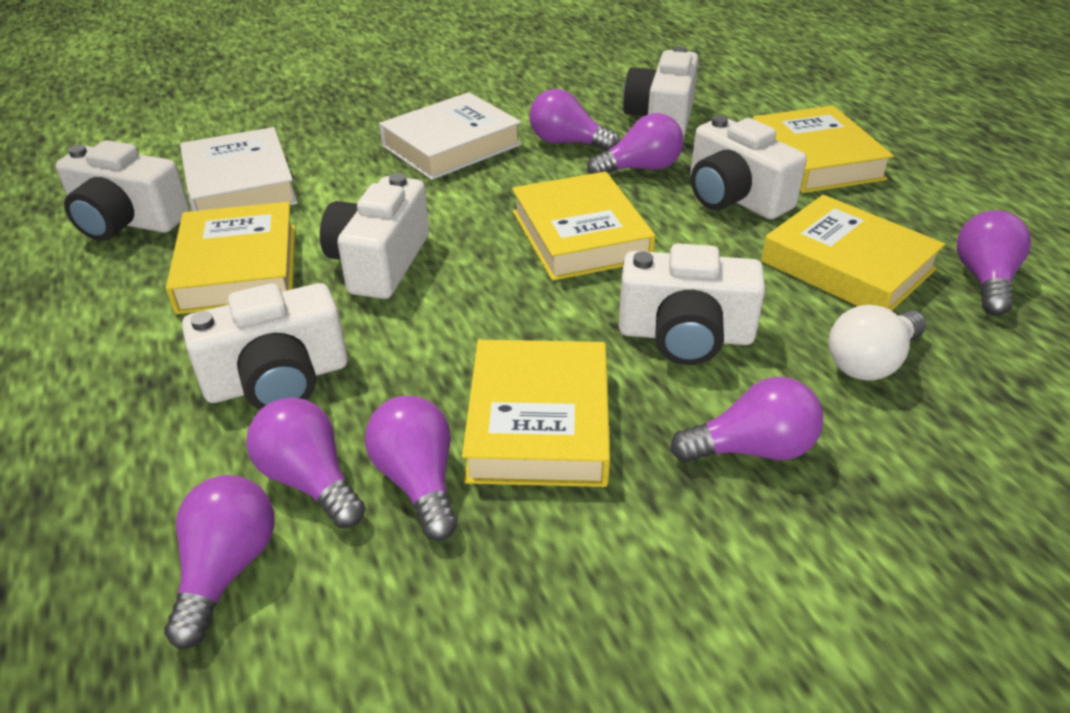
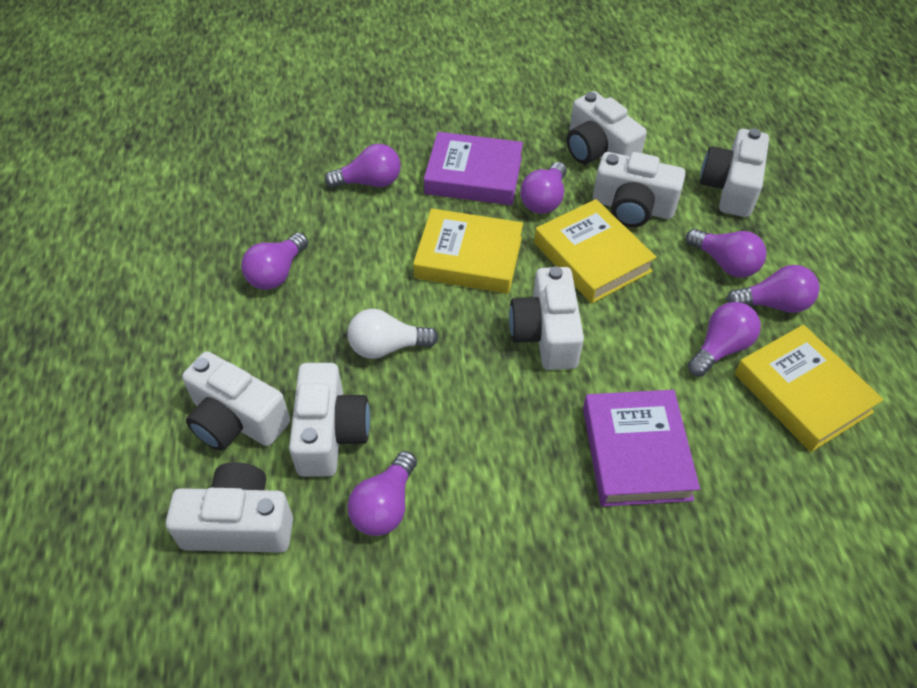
purple book: none = 0 -> [424,132,523,205] [583,390,700,507] = 2
white book: [180,127,298,211] [379,92,522,180] = 2 -> none = 0
white camera: [56,140,190,241] [182,283,348,410] [320,173,429,299] [618,243,765,365] [623,46,699,137] [690,115,807,219] = 6 -> [166,462,293,553] [182,351,290,451] [289,363,370,477] [509,266,584,370] [567,91,647,164] [593,152,686,227] [700,129,769,217] = 7
yellow book: [166,202,295,314] [462,340,610,487] [512,172,656,281] [753,105,894,193] [761,195,945,311] = 5 -> [413,208,523,294] [534,199,656,304] [735,325,884,452] = 3

